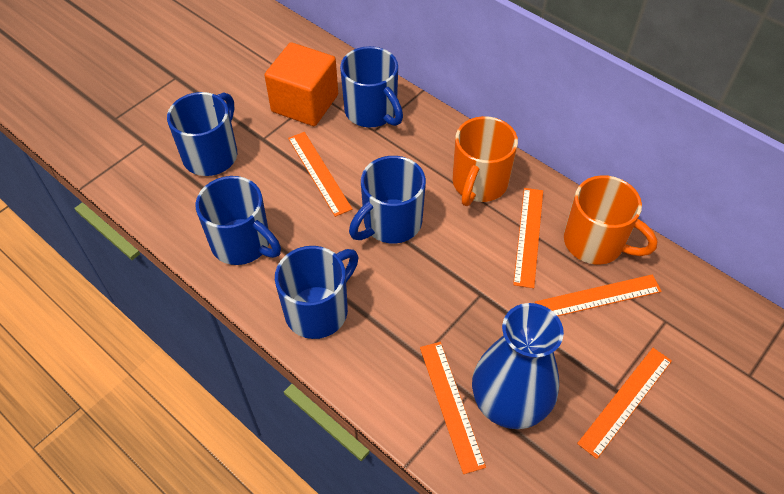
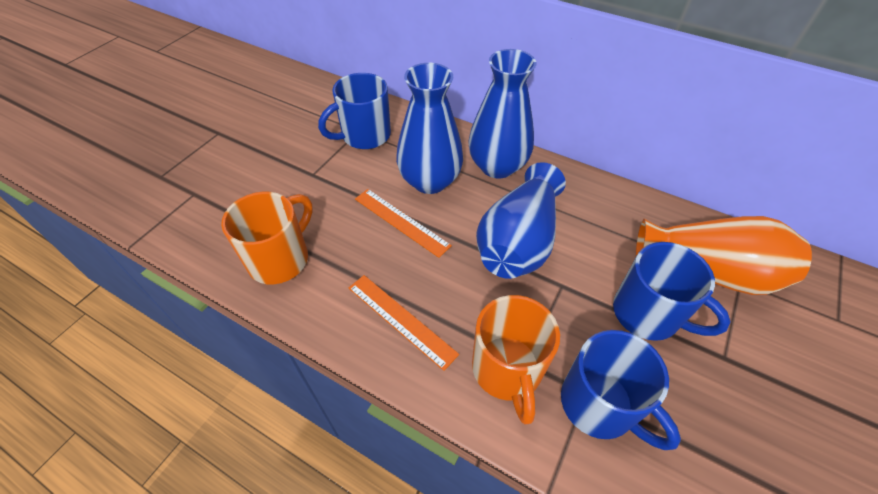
blue mug: [167,92,237,176] [196,176,281,265] [275,246,358,339] [340,46,403,127] [349,156,426,244] = 5 -> [318,73,391,149] [561,330,681,450] [613,242,731,341] = 3
blue vase: [472,303,564,429] = 1 -> [396,63,463,194] [468,49,536,179] [476,162,566,279] = 3
orange cube: [264,42,338,126] = 1 -> none = 0
orange ruler: [288,132,352,217] [420,342,486,474] [513,188,543,288] [535,274,662,316] [577,348,672,459] = 5 -> [349,275,459,371] [355,189,452,258] = 2
orange vase: none = 0 -> [636,216,812,295] = 1

